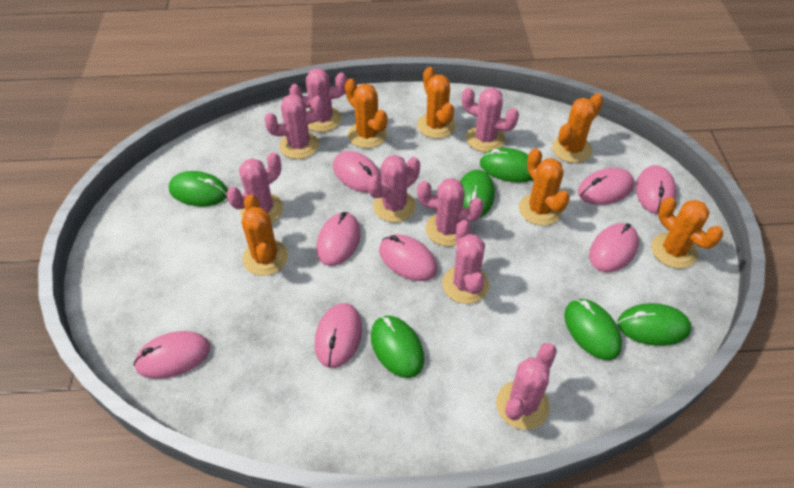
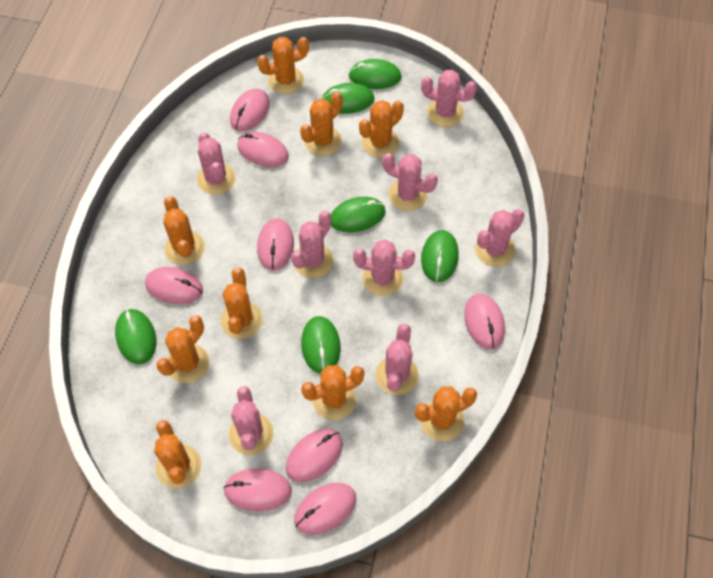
orange cactus: [242,194,288,276] [345,78,387,148] [417,67,456,139] [519,148,570,226] [552,93,603,163] [651,197,723,269] = 6 -> [154,420,201,488] [156,316,209,383] [163,196,205,265] [221,268,263,339] [257,37,309,94] [300,92,343,156] [301,365,365,420] [359,100,404,158] [415,386,477,441] = 9

